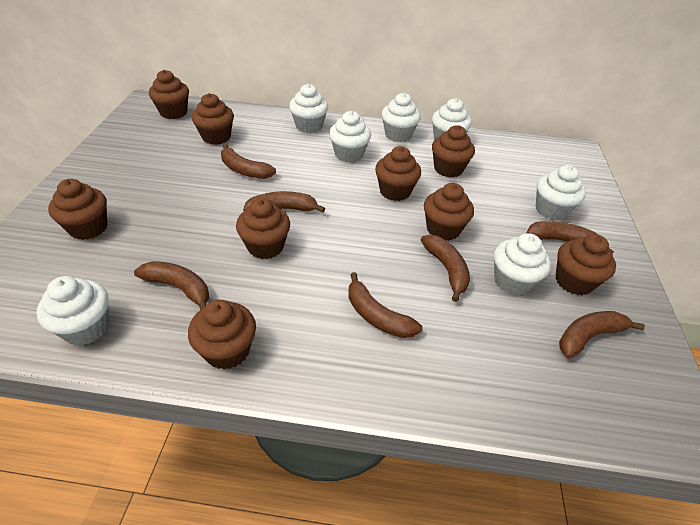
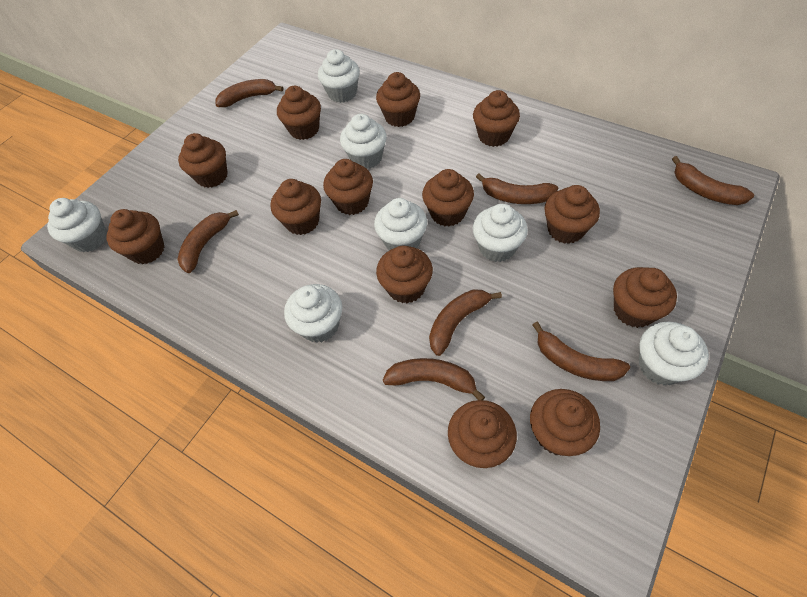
brown cupcake: [48,179,107,240] [149,70,189,119] [188,300,256,370] [192,93,234,145] [236,198,290,259] [375,146,421,201] [424,183,474,241] [432,125,475,178] [556,234,616,295] = 9 -> [106,209,164,264] [178,133,228,188] [271,179,321,235] [277,86,321,140] [323,159,373,215] [376,72,420,127] [376,246,433,303] [422,169,474,227] [448,400,517,468] [473,90,520,147] [530,389,600,456] [544,185,600,244] [613,267,677,328] = 13

